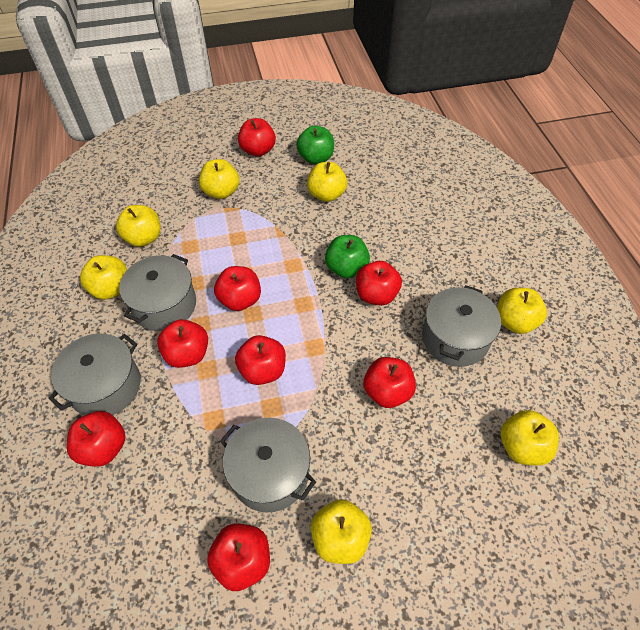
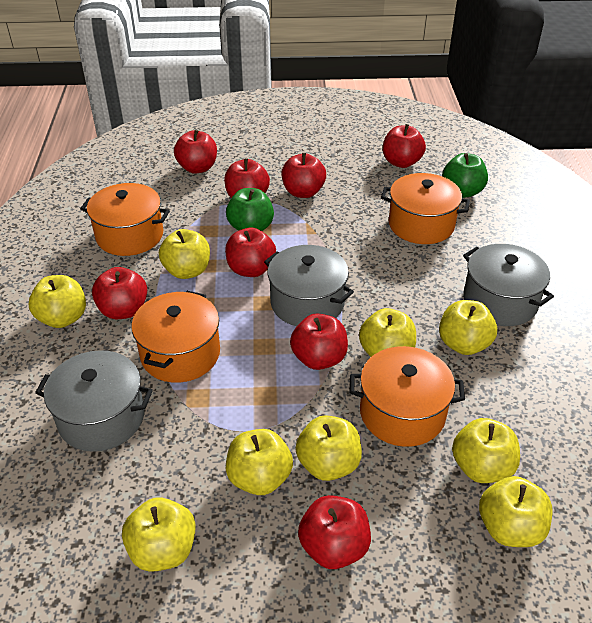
grey pot: [48,334,141,416] [119,254,196,331] [220,418,316,513] [422,285,501,367] = 4 -> [35,350,153,452] [264,245,354,326] [463,244,554,326] = 3
orange pot: none = 0 -> [80,183,170,256] [131,291,220,383] [350,346,465,447] [381,173,470,244] = 4
yellow apple: [80,255,127,300] [116,205,160,247] [199,159,239,199] [307,162,347,202] [311,499,372,564] [497,288,547,334] [501,410,559,466] = 7 -> [29,275,86,328] [122,498,196,572] [159,229,210,279] [226,429,293,495] [295,415,362,481] [359,308,416,357] [439,300,497,355] [452,418,520,483] [479,476,553,547] = 9

